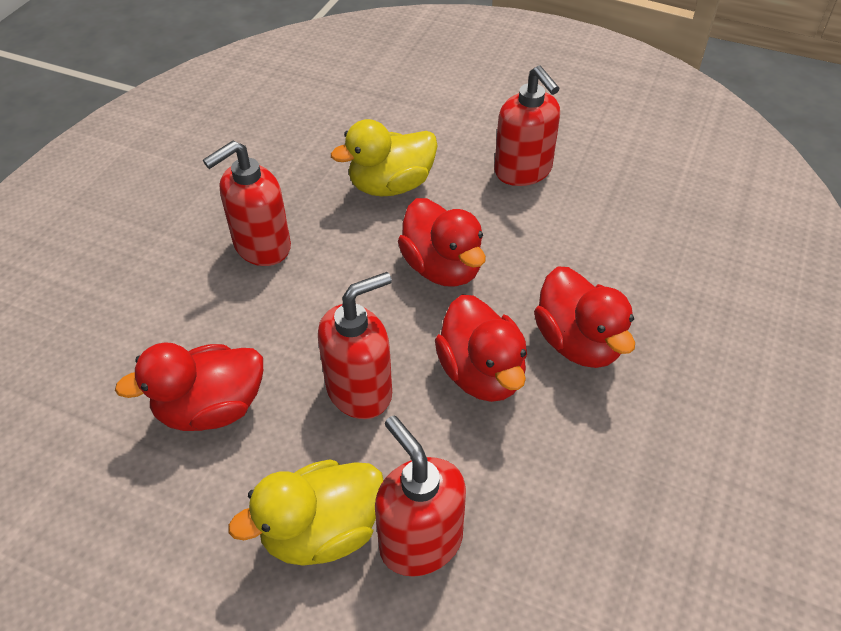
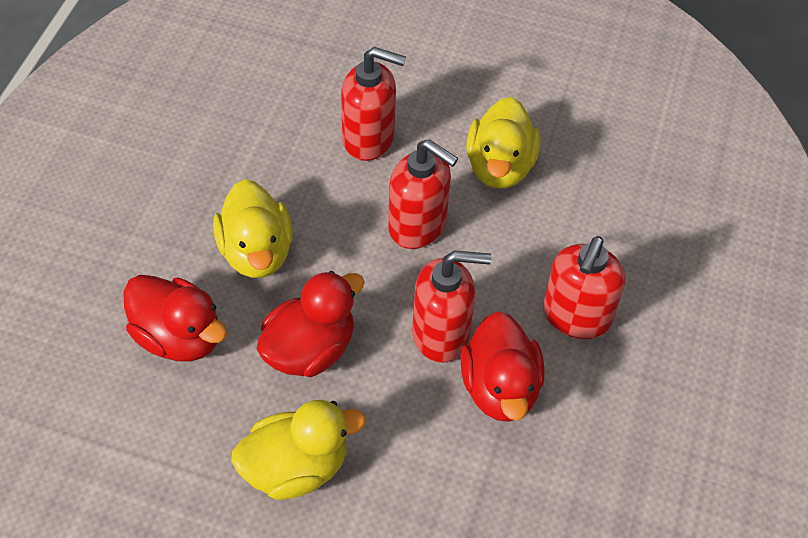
red duck: [115,342,263,431] [398,198,486,287] [435,295,527,402] [534,266,635,368] = 4 -> [123,275,227,361] [257,271,365,377] [460,311,545,422] = 3
yellow duck: [229,459,384,566] [331,119,438,196] = 2 -> [213,179,293,278] [231,400,366,500] [466,97,540,188] = 3

